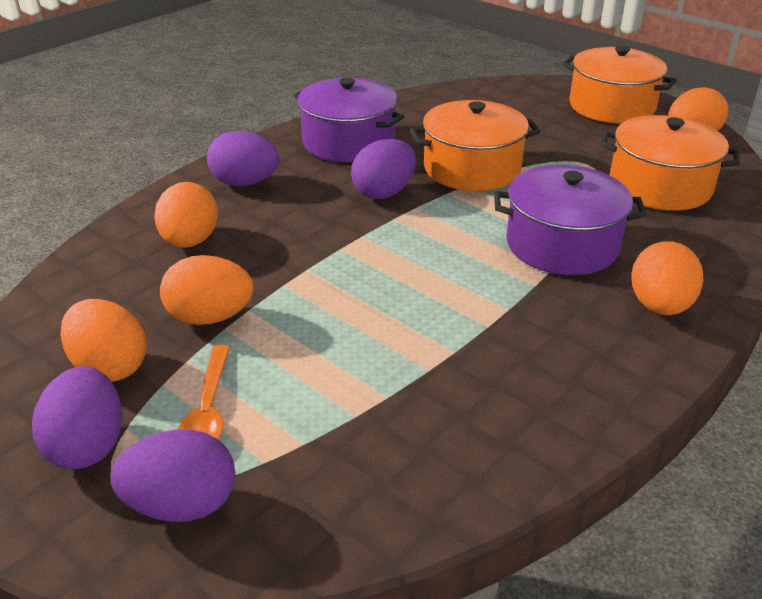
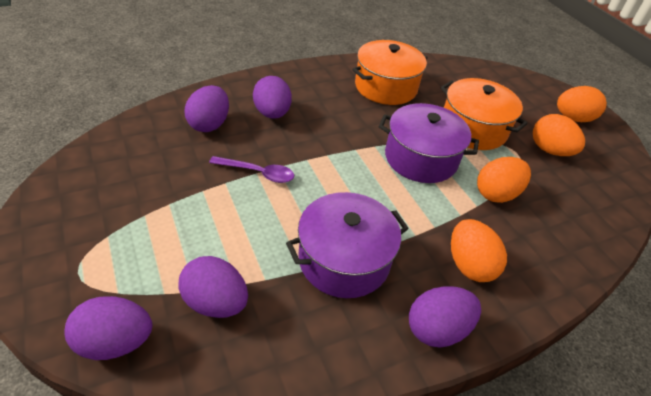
orange egg: [60,299,147,382] [154,182,218,248] [160,255,254,325] [631,241,704,315] [668,87,729,131] = 5 -> [451,219,507,282] [477,157,531,203] [533,114,585,156] [557,86,607,122] = 4
orange pot: [410,100,540,191] [562,46,677,123] [601,115,740,211] = 3 -> [352,40,428,105] [440,78,528,150] = 2
orange spoon: [178,345,230,439] = 1 -> none = 0
purple egg: [32,366,122,469] [110,430,235,522] [207,131,280,186] [351,139,416,199] = 4 -> [65,296,152,360] [179,256,248,318] [185,85,229,132] [253,76,292,119] [409,286,481,348] = 5
purple spoon: none = 0 -> [209,156,294,183] = 1

